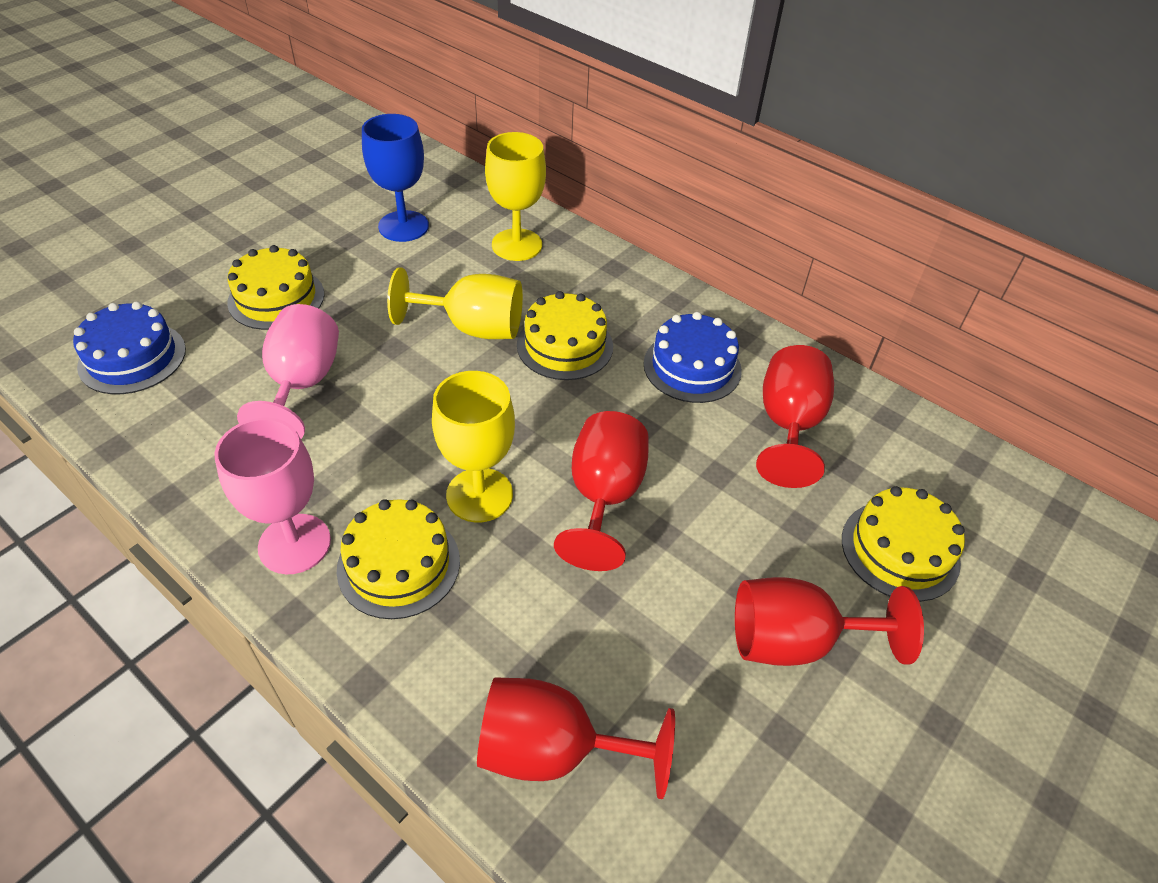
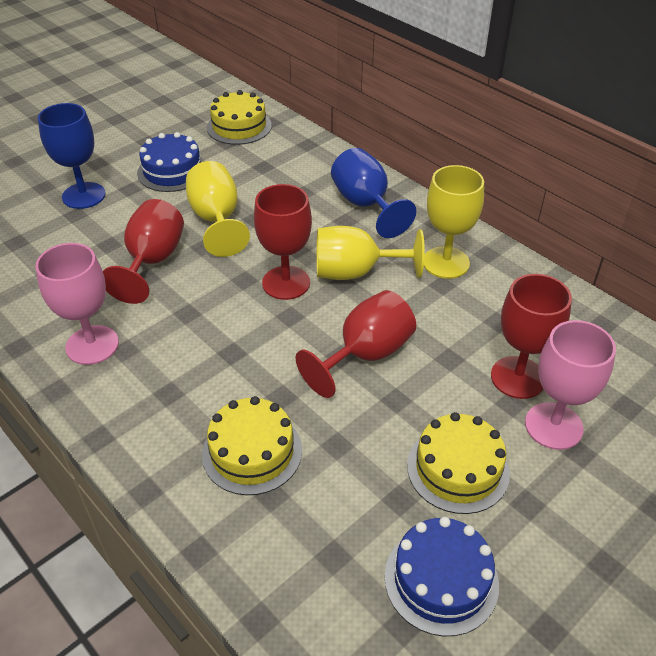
blue goblet: [362,114,429,242] = 1 -> [38,103,106,209] [331,148,416,238] = 2
yellow cake: [227,245,324,330] [337,499,460,619] [517,291,613,380] [842,486,965,602] = 4 -> [202,396,302,495] [207,90,272,145] [407,412,510,514] = 3

